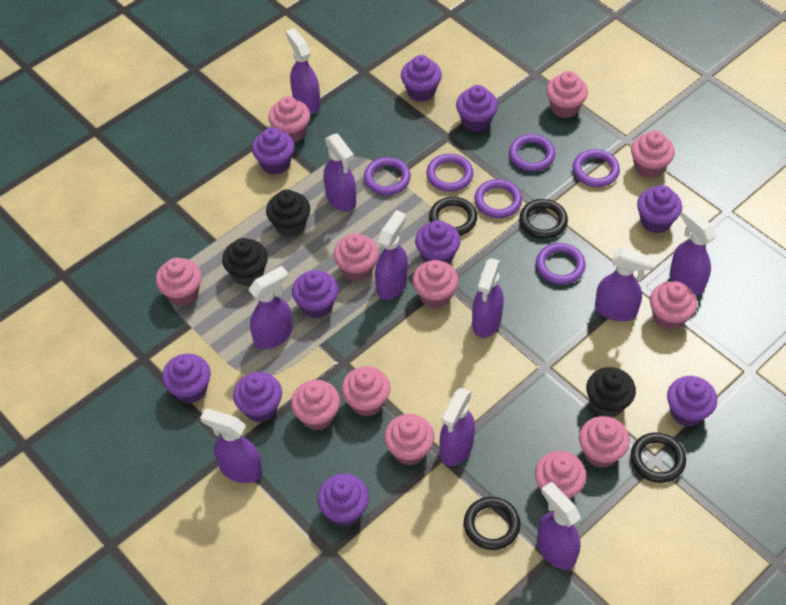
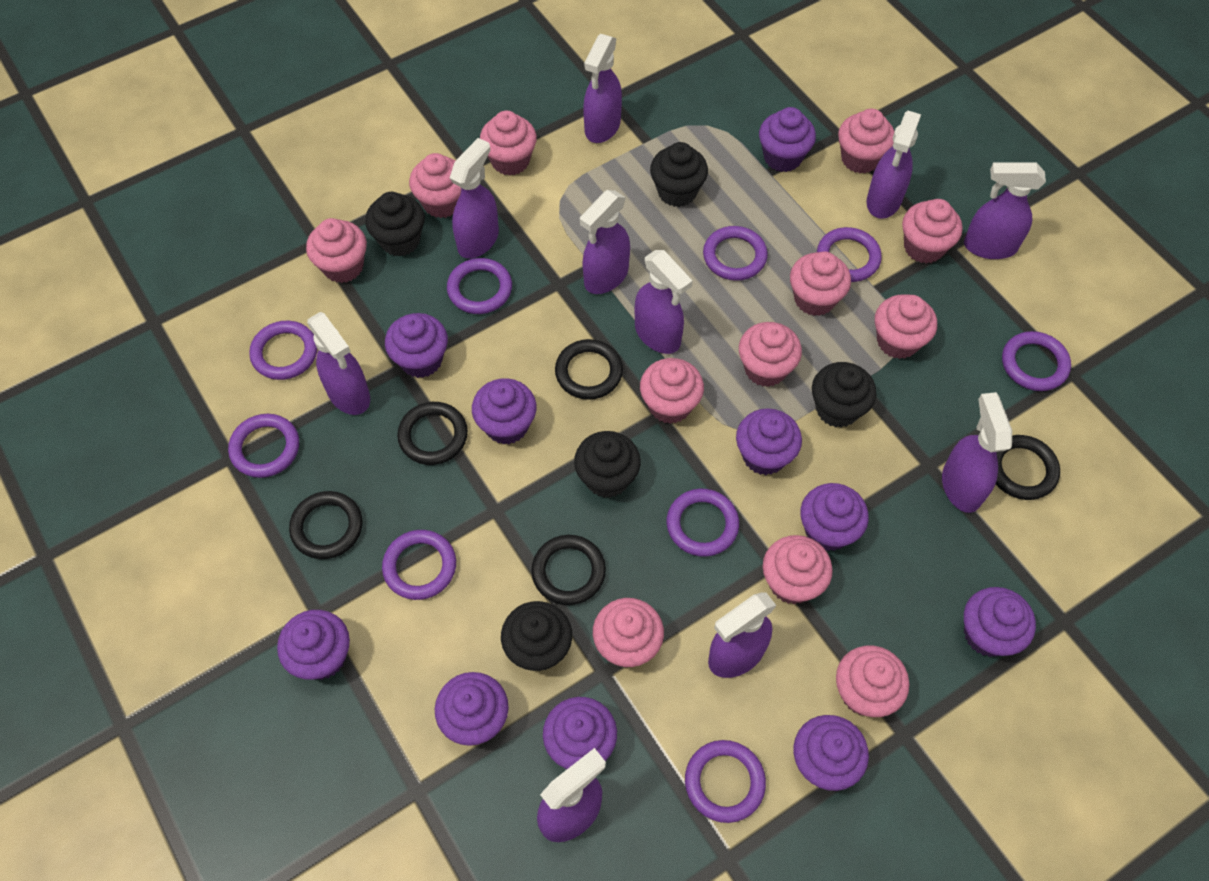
black cupcake: [222,238,268,286] [266,190,310,237] [586,367,636,418] = 3 -> [365,192,425,257] [501,601,572,671] [574,431,641,498] [650,142,708,207] [812,362,876,428] = 5
black ring: [429,197,477,236] [464,497,520,550] [519,199,568,239] [631,433,686,483] = 4 -> [289,491,363,559] [397,402,468,465] [531,535,606,605] [555,339,623,400] [996,435,1060,500] = 5
purple ring: [364,157,411,195] [426,154,473,192] [474,179,522,218] [509,134,555,171] [536,243,586,285] [573,149,620,187] = 6 -> [228,414,299,478] [249,321,317,380] [382,530,456,600] [447,258,512,314] [667,489,739,557] [685,740,766,823] [703,226,768,281] [817,227,882,282] [1002,331,1071,391] = 9

